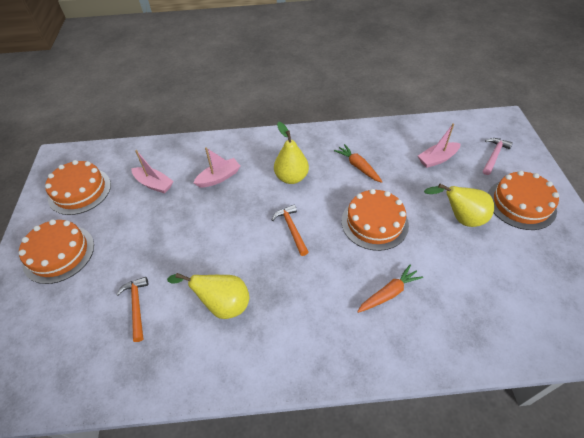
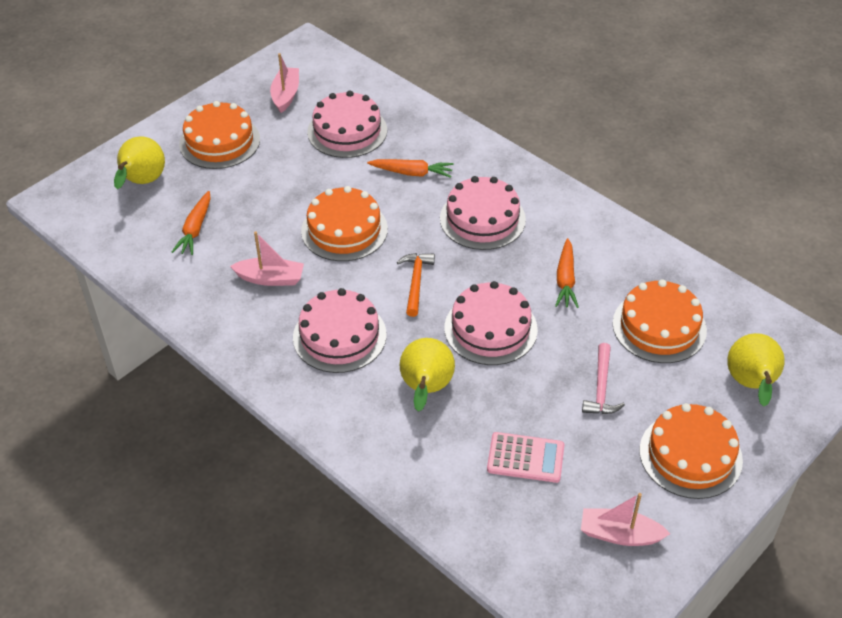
orange carrot: [334,144,382,183] [357,265,423,313] = 2 -> [172,191,211,255] [367,159,454,178] [555,238,579,308] = 3
orange hammer: [116,277,148,342] [272,205,309,256] = 2 -> [397,253,435,317] = 1
pink cake: none = 0 -> [293,288,386,373] [307,91,387,158] [440,176,526,250] [444,281,538,365] = 4
pink calculator: none = 0 -> [487,432,564,483] = 1

